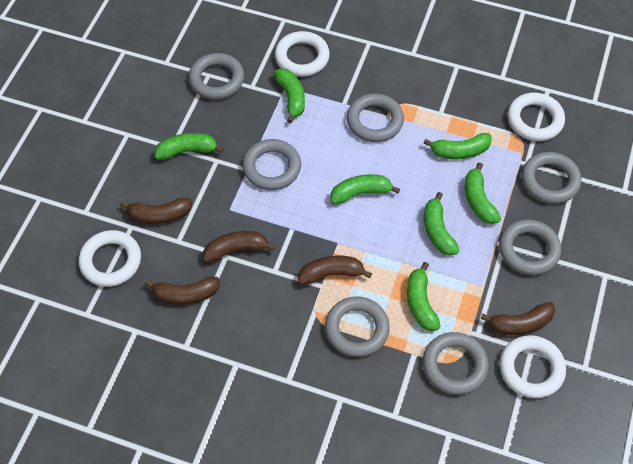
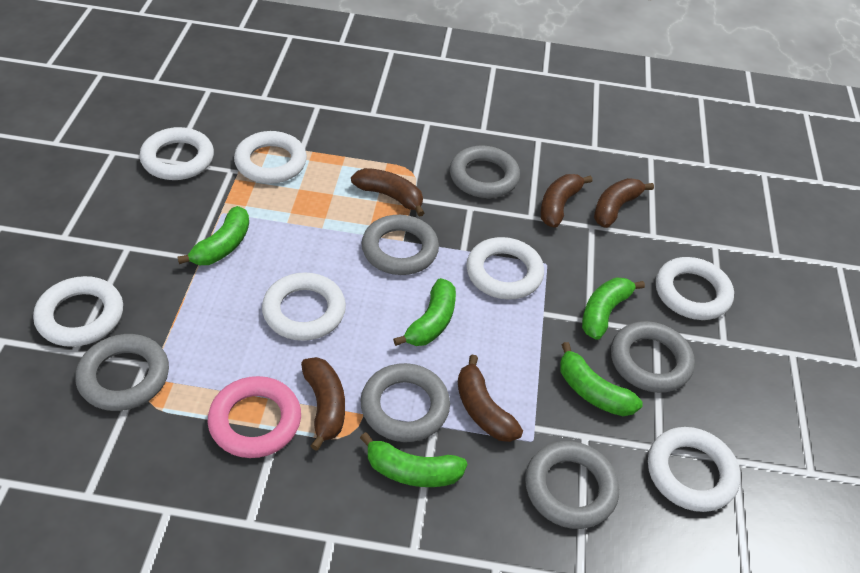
green banana: [155,133,224,160] [273,68,305,123] [331,174,400,204] [407,262,441,331] [423,133,492,159] [424,192,460,256] [465,162,501,224] = 7 -> [177,206,249,265] [360,432,467,487] [393,278,456,346] [560,342,643,416] [582,278,645,340] = 5
grey ring: [189,53,244,100] [242,139,301,190] [325,296,390,357] [347,93,404,142] [423,332,489,395] [499,219,561,275] [522,152,582,204] = 7 -> [75,334,169,411] [361,363,450,442] [362,215,439,275] [450,145,520,198] [525,441,619,529] [611,321,695,393] = 6
pink ring: none = 0 -> [207,376,301,458] = 1
white ring: [79,230,141,287] [275,31,330,77] [500,335,566,398] [508,93,565,141] = 4 -> [33,276,123,347] [139,127,214,180] [234,131,307,184] [262,273,346,341] [466,237,544,300] [648,427,741,512] [656,257,734,320] = 7

